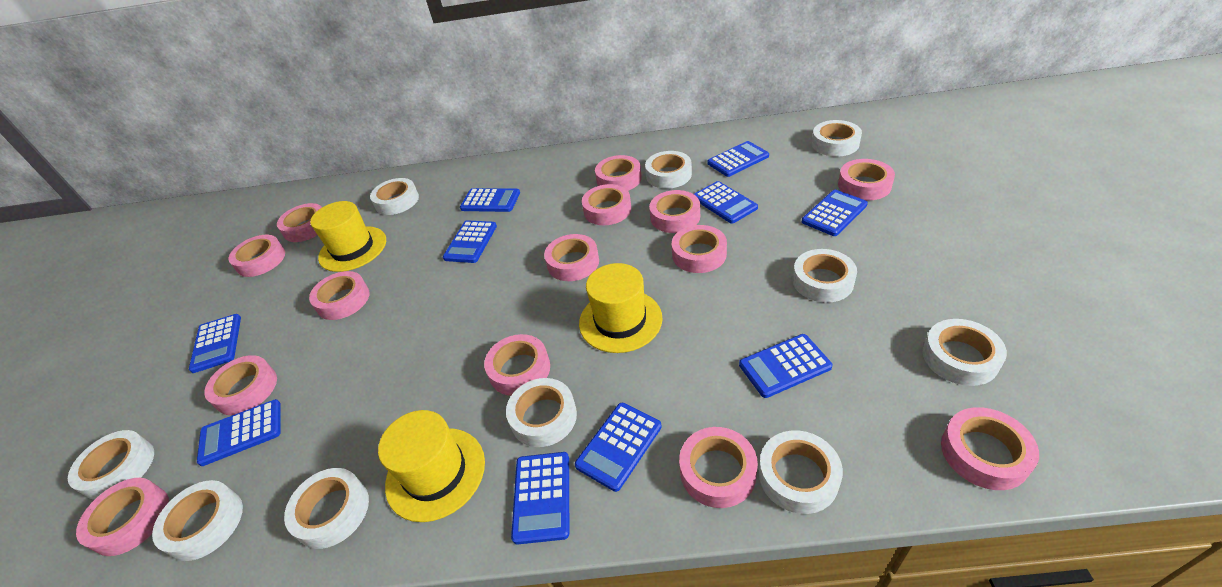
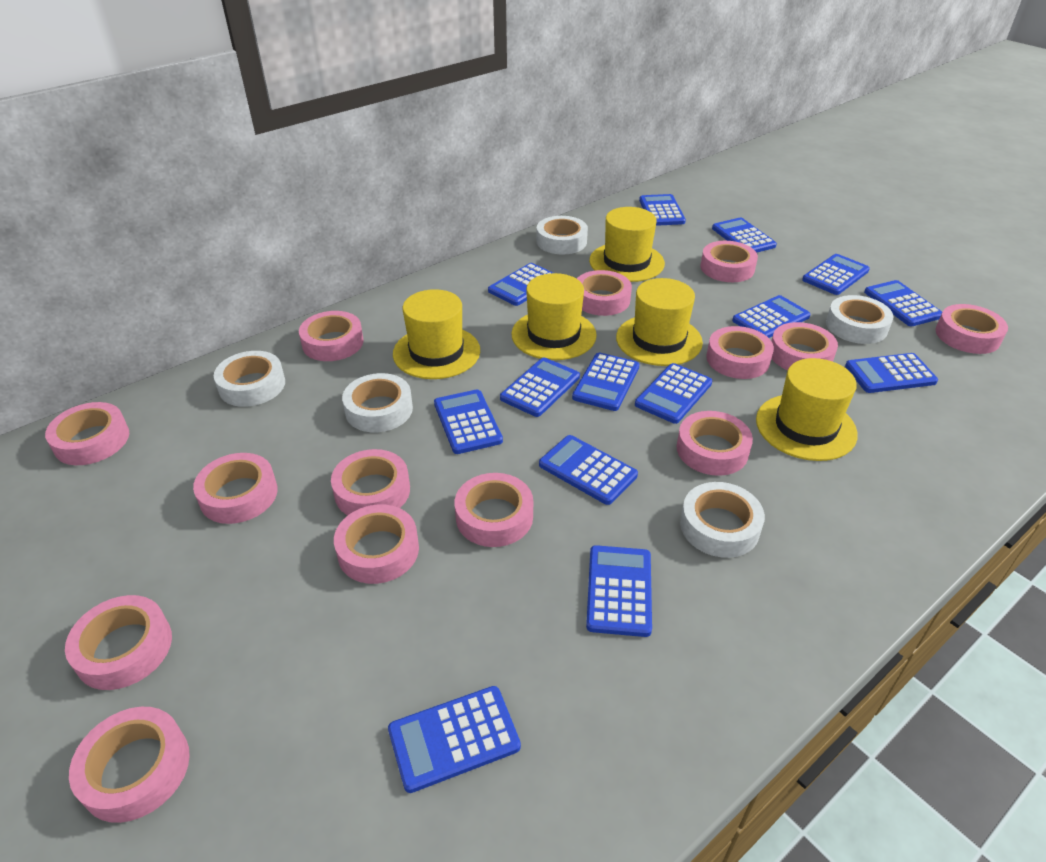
blue calculator: [189,314,241,373] [197,399,281,466] [443,220,497,263] [460,188,520,212] [511,452,569,545] [575,403,662,492] [694,181,758,223] [707,141,769,177] [739,334,832,398] [802,190,868,236] = 10 -> [388,686,521,793] [434,390,503,454] [488,263,553,306] [500,357,580,417] [539,435,638,505] [572,353,640,411] [586,545,652,637] [635,363,712,424] [639,194,686,226] [712,217,777,253] [732,295,810,338] [802,254,870,295] [845,353,938,393] [864,280,942,327] = 14
white tape: [68,430,154,500] [152,480,243,561] [284,468,369,549] [370,178,419,215] [506,378,577,447] [645,151,692,189] [759,431,843,514] [793,249,857,303] [811,120,862,156] [923,319,1007,386] = 10 -> [214,351,285,407] [342,373,413,432] [536,216,588,254] [680,482,765,558] [826,295,893,344] = 5
yellow hat: [310,201,386,272] [378,410,485,522] [579,263,663,353] = 3 -> [393,289,480,379] [511,273,597,360] [589,207,665,282] [616,278,703,366] [756,358,858,461] = 5

